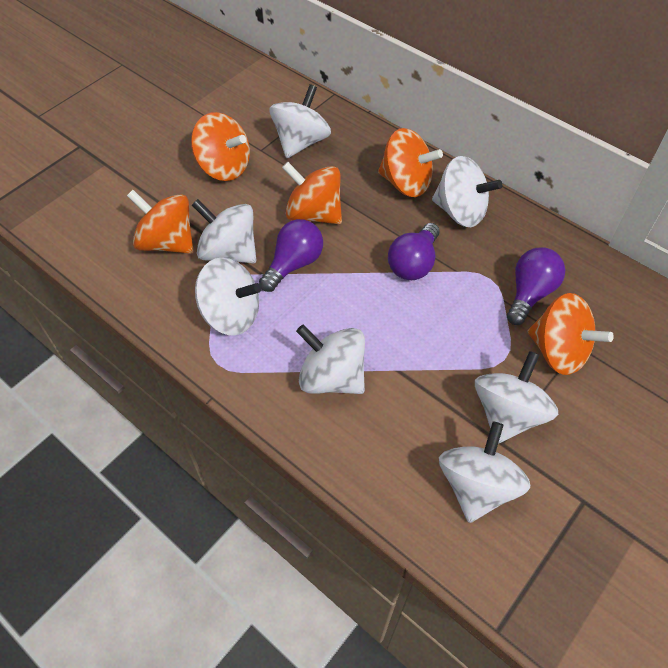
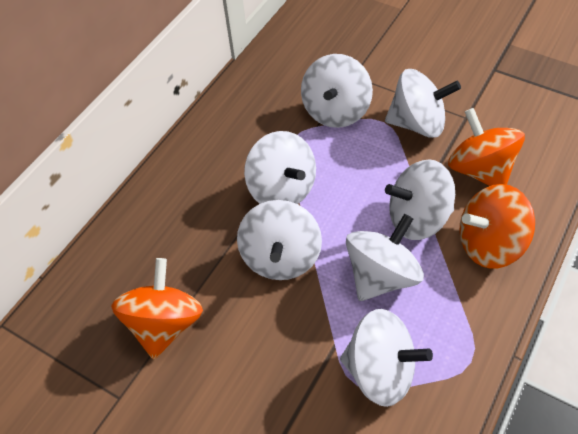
orange spinning top: [127,190,194,254] [191,112,250,181] [282,162,342,224] [378,128,443,197] [527,293,614,375] = 5 -> [111,258,203,359] [448,108,525,186] [459,184,535,269] = 3
purple light bulb: [259,219,323,292] [388,223,439,280] [507,247,565,325] = 3 -> none = 0

